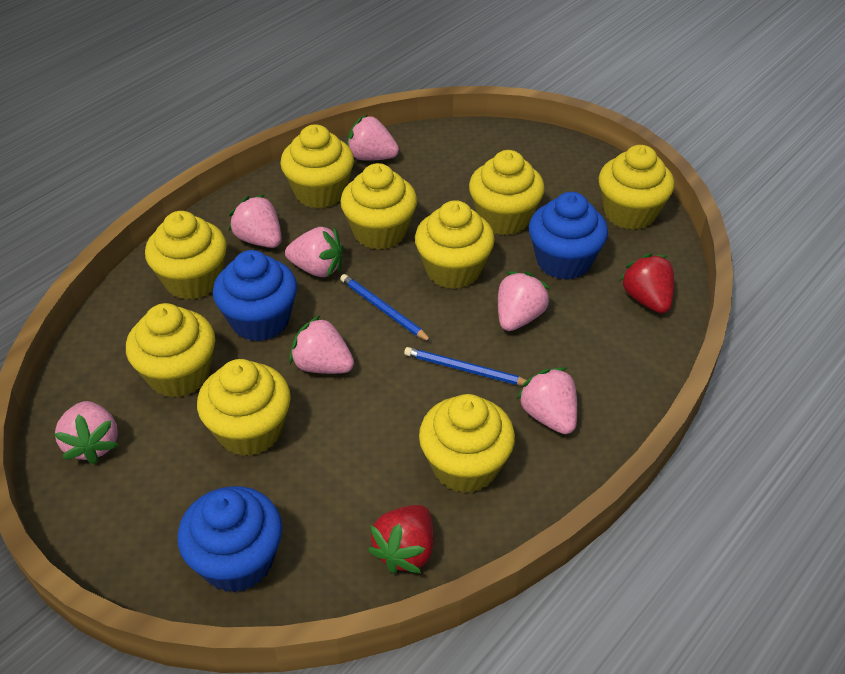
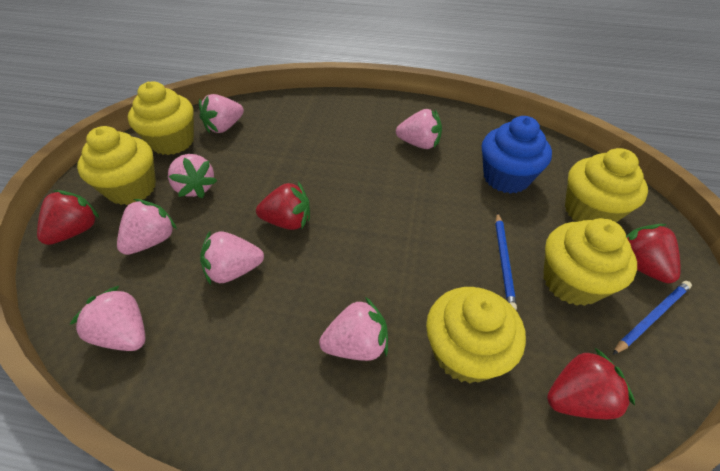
blue cupcake: [177,486,282,593] [213,250,297,341] [529,192,608,280] = 3 -> [482,116,552,194] = 1
red strawberry: [368,505,434,574] [619,253,674,313] = 2 -> [37,190,99,245] [256,182,310,230] [547,348,635,419] [626,224,681,283] = 4
yellow cupcake: [126,303,215,398] [145,211,227,300] [197,359,291,456] [280,124,354,209] [340,163,417,250] [415,200,495,289] [419,394,515,493] [469,150,545,235] [598,145,675,230] = 9 -> [77,126,156,205] [128,81,194,155] [426,287,526,383] [544,218,637,306] [565,148,648,222] = 5

